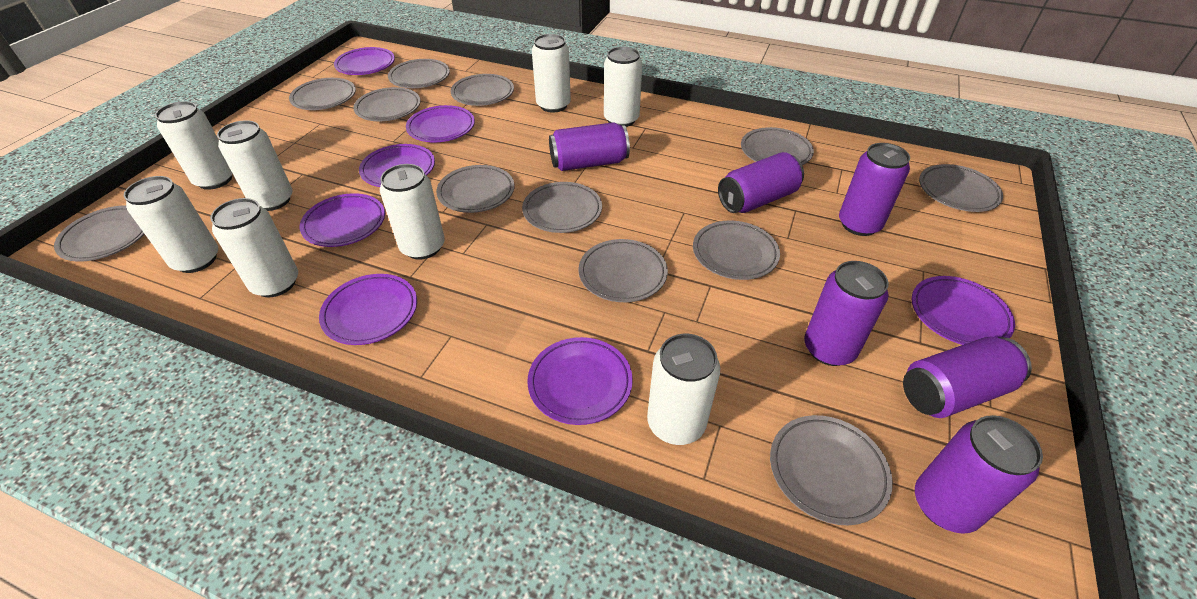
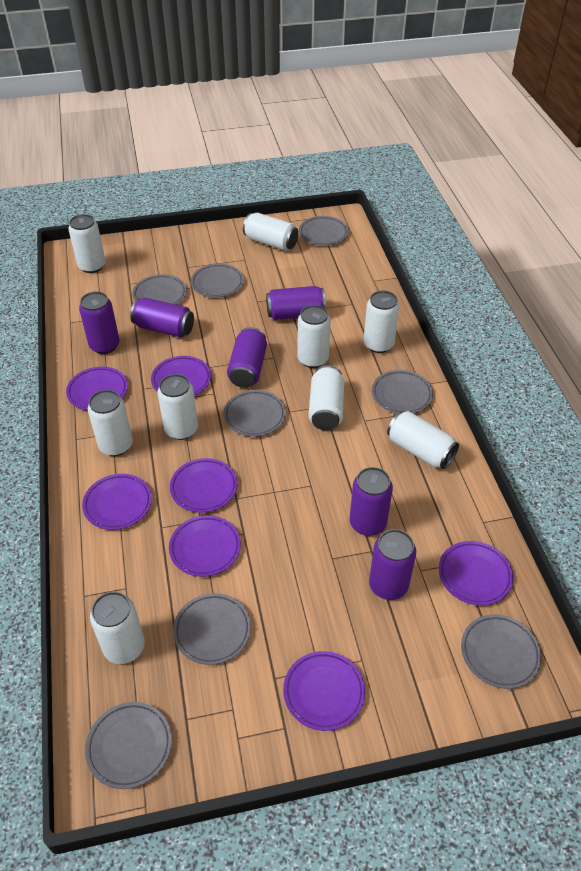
grey plate: [54,206,144,262] [289,78,356,110] [353,87,421,121] [388,59,450,88] [436,165,514,213] [451,74,514,106] [522,182,602,233] [578,239,668,302] [693,221,780,280] [741,127,814,165] [770,415,893,525] [919,164,1003,212] = 12 -> [85,702,172,789] [132,274,187,304] [173,593,251,665] [191,264,244,298] [223,390,286,437] [299,216,348,246] [372,370,433,414] [461,614,542,689] = 8
white can: [124,176,218,273] [155,101,233,190] [210,198,298,298] [217,120,293,211] [380,164,445,260] [532,34,571,113] [604,47,642,127] [647,334,720,445] = 8 -> [68,214,105,273] [88,390,133,456] [90,591,145,664] [157,374,198,440] [243,213,299,251] [297,305,331,368] [309,365,344,430] [364,291,399,353] [387,411,459,469] = 9

